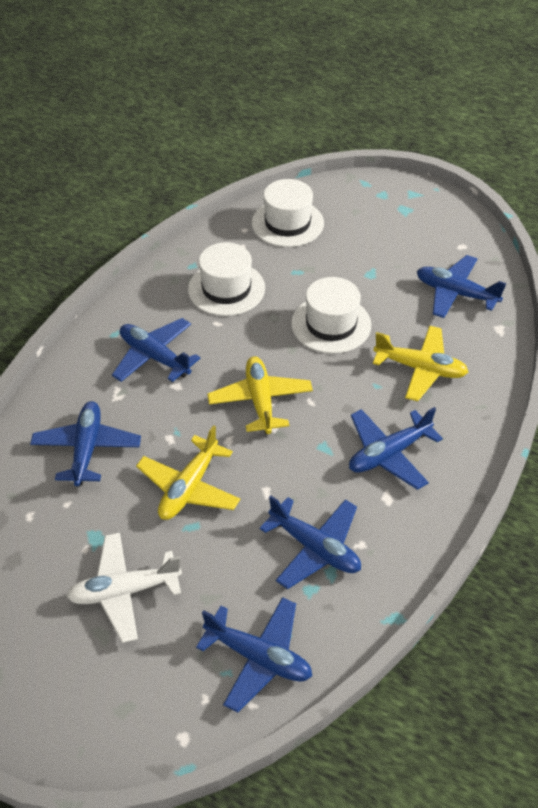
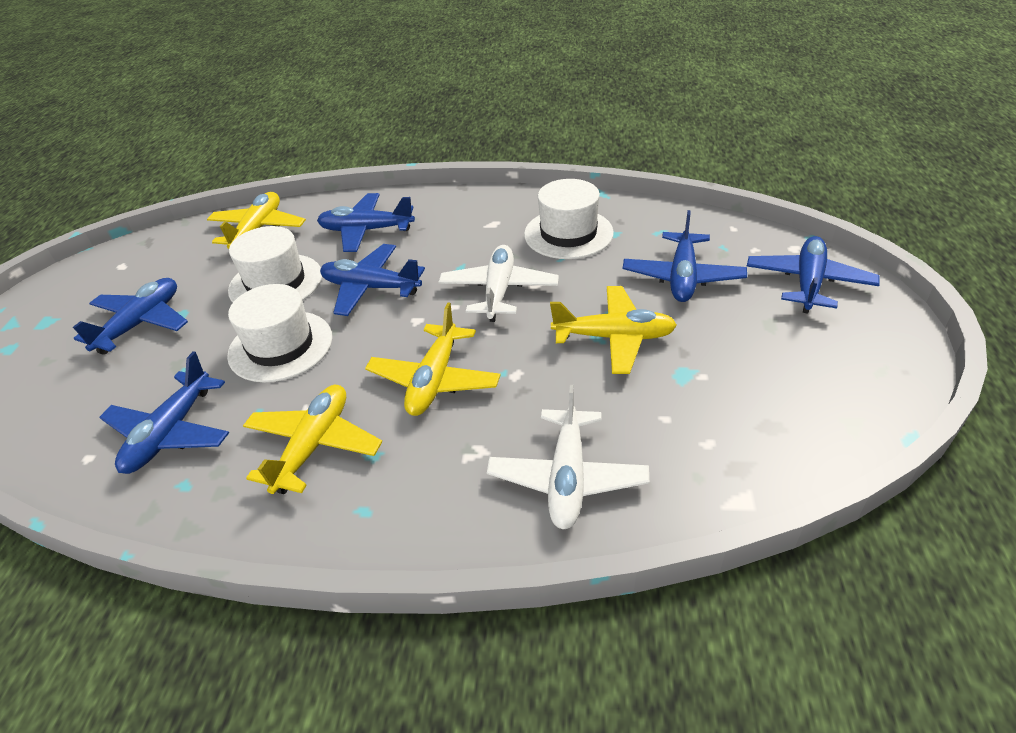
white plane: [66,533,182,643] = 1 -> [439,245,559,322] [487,385,649,529] = 2
yellow plane: [136,425,240,520] [207,356,313,434] [373,325,468,401] = 3 -> [207,192,306,249] [243,385,382,494] [365,302,501,416] [550,286,677,374] = 4

